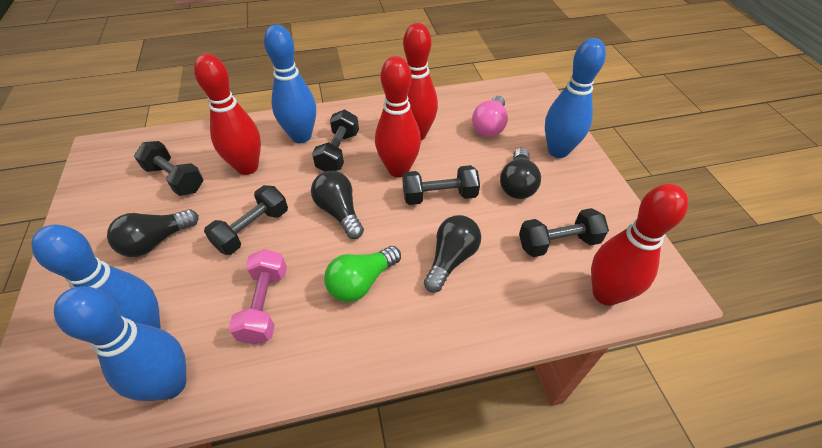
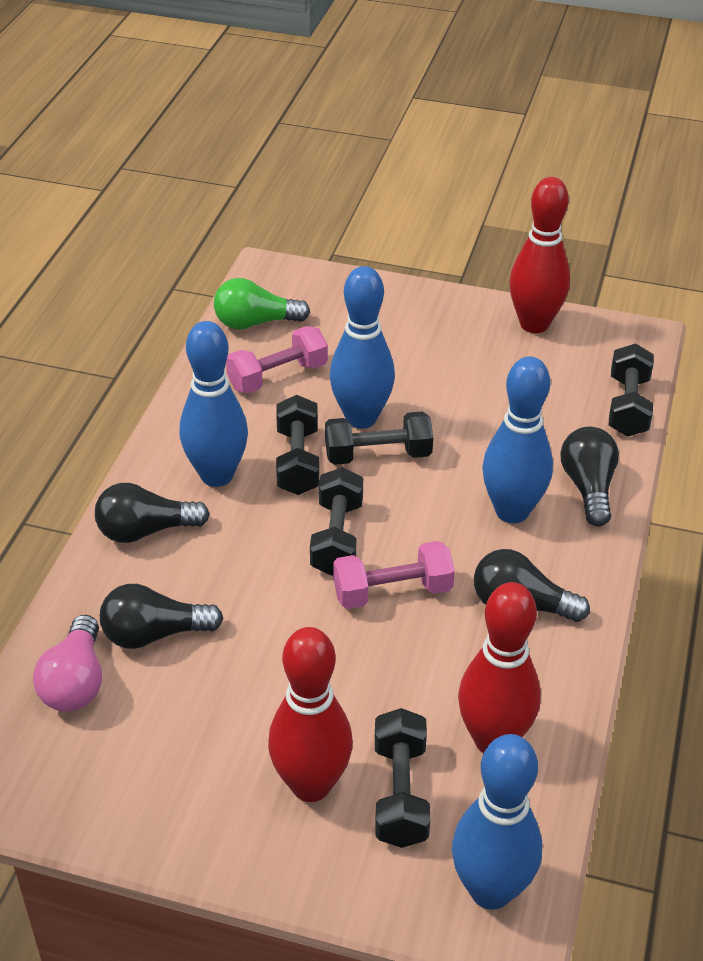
pink dumbbell: [229,249,287,345] = 1 -> [226,326,328,393] [333,541,455,609] = 2
red bowling pin: [194,54,261,175] [375,56,421,177] [403,23,438,140] [591,184,688,306] = 4 -> [268,627,353,802] [458,582,541,753] [509,177,570,333] = 3

